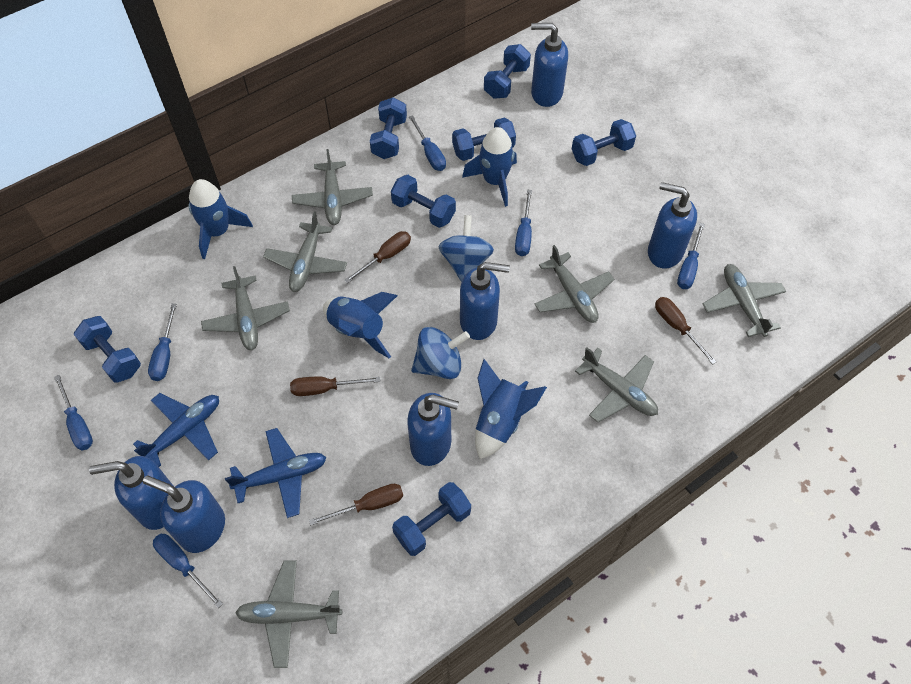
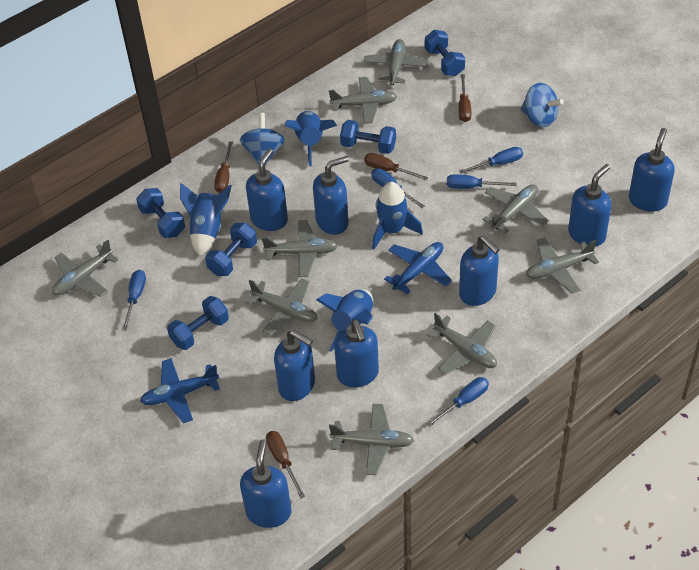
blue dumbbell: [74,316,141,383] [370,97,407,159] [391,175,456,228] [392,482,471,556] [452,118,516,161] [484,44,531,99] [572,119,636,166] = 7 -> [136,188,185,238] [167,296,229,350] [205,223,257,276] [340,120,396,154] [425,30,465,76] = 5
blue screwdriver: [54,375,93,450] [148,303,177,381] [153,534,223,608] [409,115,446,171] [515,190,532,256] [677,223,705,289] = 6 -> [122,270,146,330] [371,169,425,208] [426,377,489,427] [447,174,517,189] [459,147,523,174] = 5
blue soap dispenser: [89,456,174,530] [143,475,225,553] [407,393,459,466] [460,262,510,340] [531,23,568,107] [648,182,697,269] = 6 -> [240,439,291,528] [246,148,288,231] [274,330,315,401] [313,156,349,235] [334,320,379,387] [459,236,499,306] [568,164,611,247] [629,128,675,212] = 8
grey plane: [201,266,290,350] [235,561,342,668] [263,211,347,292] [292,149,373,225] [535,245,614,323] [575,347,658,422] [703,264,786,337] = 7 -> [52,240,118,297] [246,278,317,336] [262,220,338,277] [329,77,397,124] [329,404,414,475] [364,39,429,86] [427,313,497,374] [482,184,548,233] [526,237,599,293] = 9

